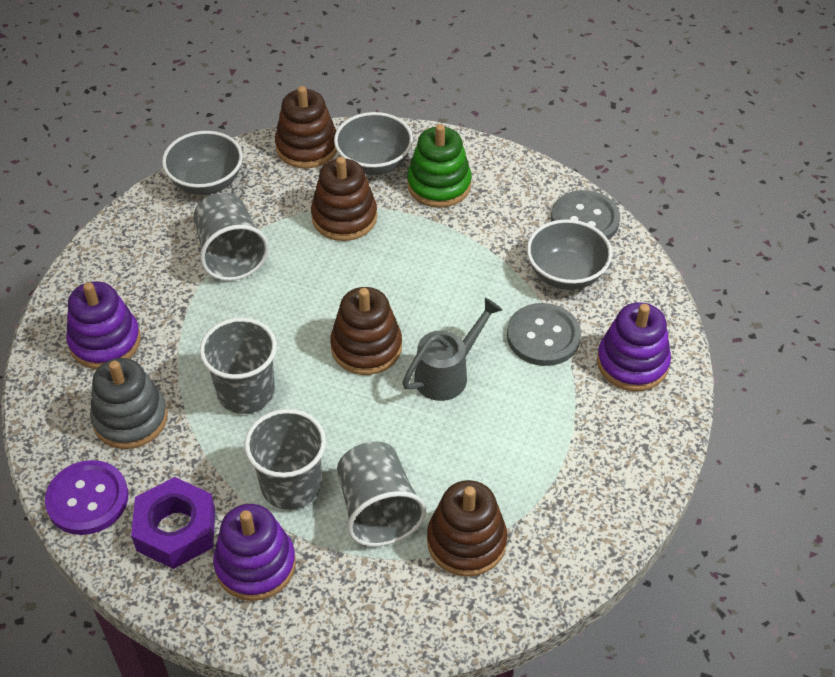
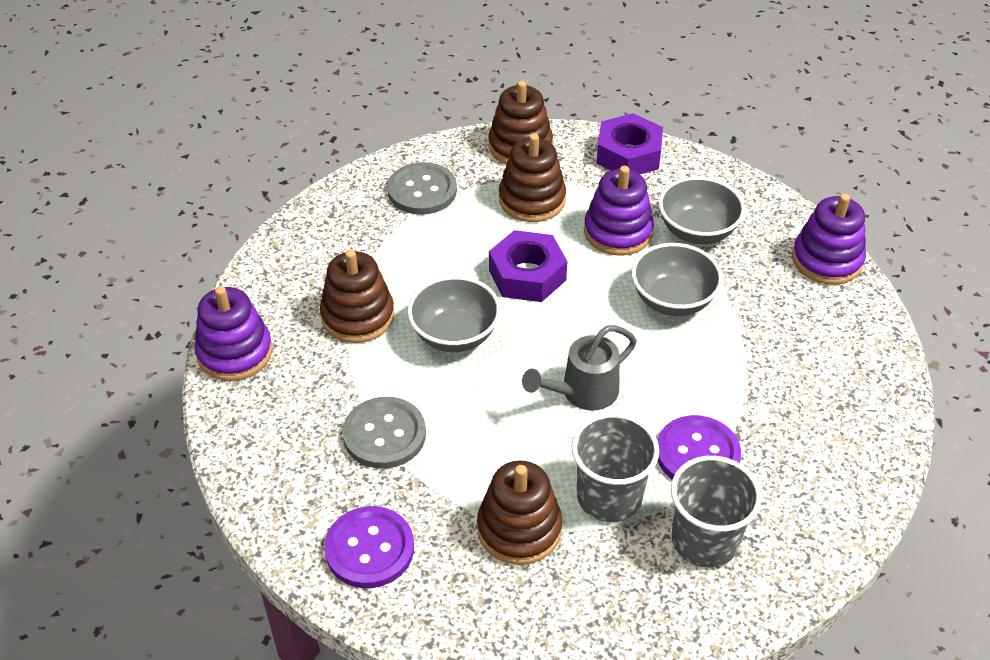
green stacking toy: [407,124,472,208] = 1 -> none = 0
grey cup: [193,192,269,281] [200,318,277,414] [244,409,326,510] [337,441,426,547] = 4 -> [571,413,659,522] [671,456,762,568] = 2
grey stacking toy: [90,358,168,449] = 1 -> none = 0
purple button: [45,460,128,535] = 1 -> [324,506,414,588] [657,415,741,479] = 2
purple nut: [131,477,215,569] = 1 -> [489,230,567,302] [596,113,663,174] = 2

